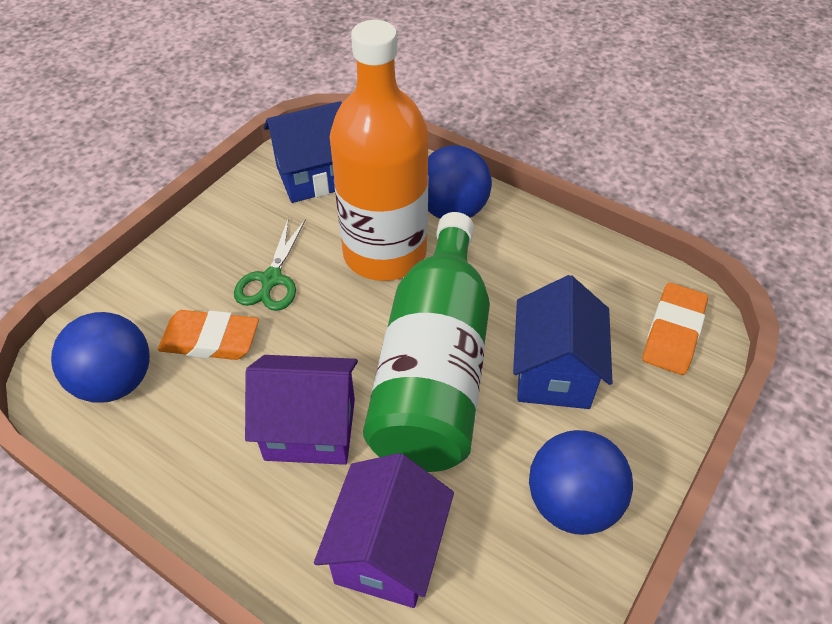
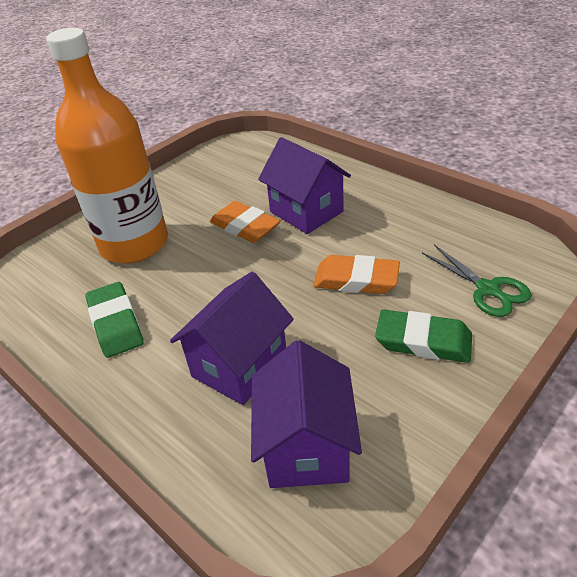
blue ball: [51,312,150,403] [428,145,492,219] [529,430,633,535] = 3 -> none = 0
blue house: [264,101,342,203] [513,275,612,409] = 2 -> none = 0
green bottle: [363,212,490,472] = 1 -> none = 0
green eraser: none = 0 -> [85,282,144,358] [375,309,472,363] = 2
purple house: [245,355,358,465] [314,453,454,608] = 2 -> [170,272,294,405] [251,340,362,488] [258,137,351,234] = 3

